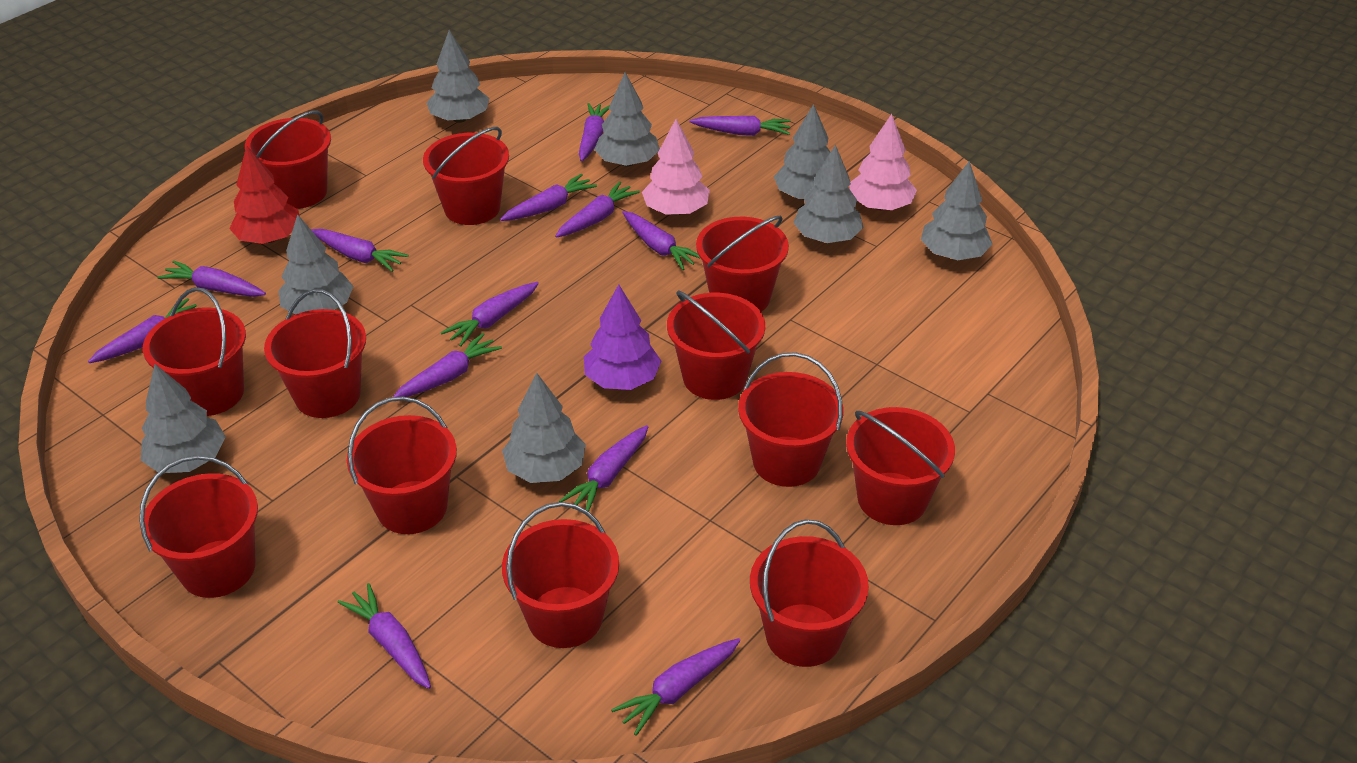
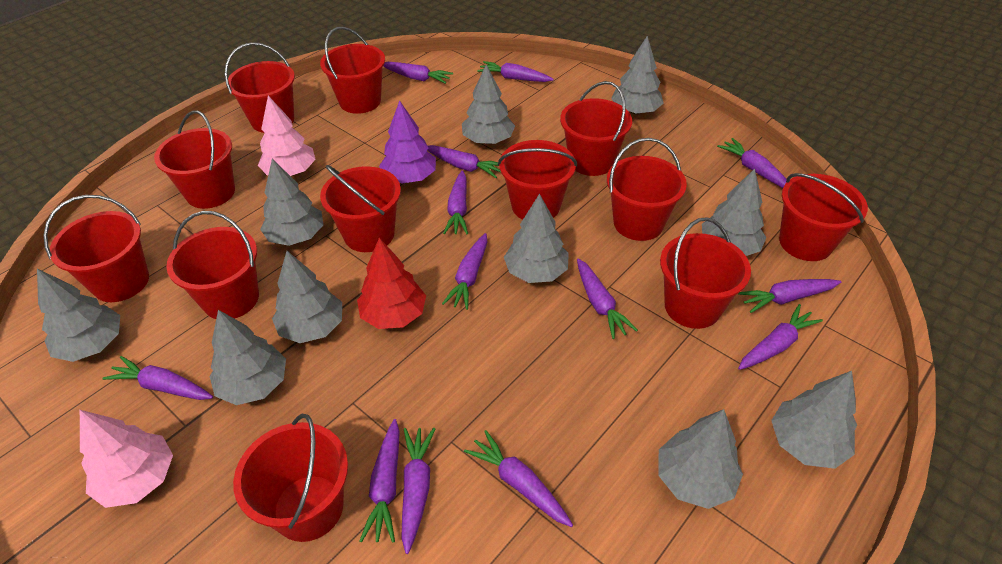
grey tree: [141,364,226,473] [279,214,353,315] [427,30,489,123] [502,373,586,483] [594,72,660,167] [774,104,830,200] [793,145,864,243] [921,161,992,260] = 8 -> [37,269,120,362] [210,310,286,405] [260,159,323,246] [272,251,342,343] [462,64,515,144] [504,194,569,283] [611,36,664,114] [658,409,743,509] [702,169,767,256] [771,371,857,469] = 10

